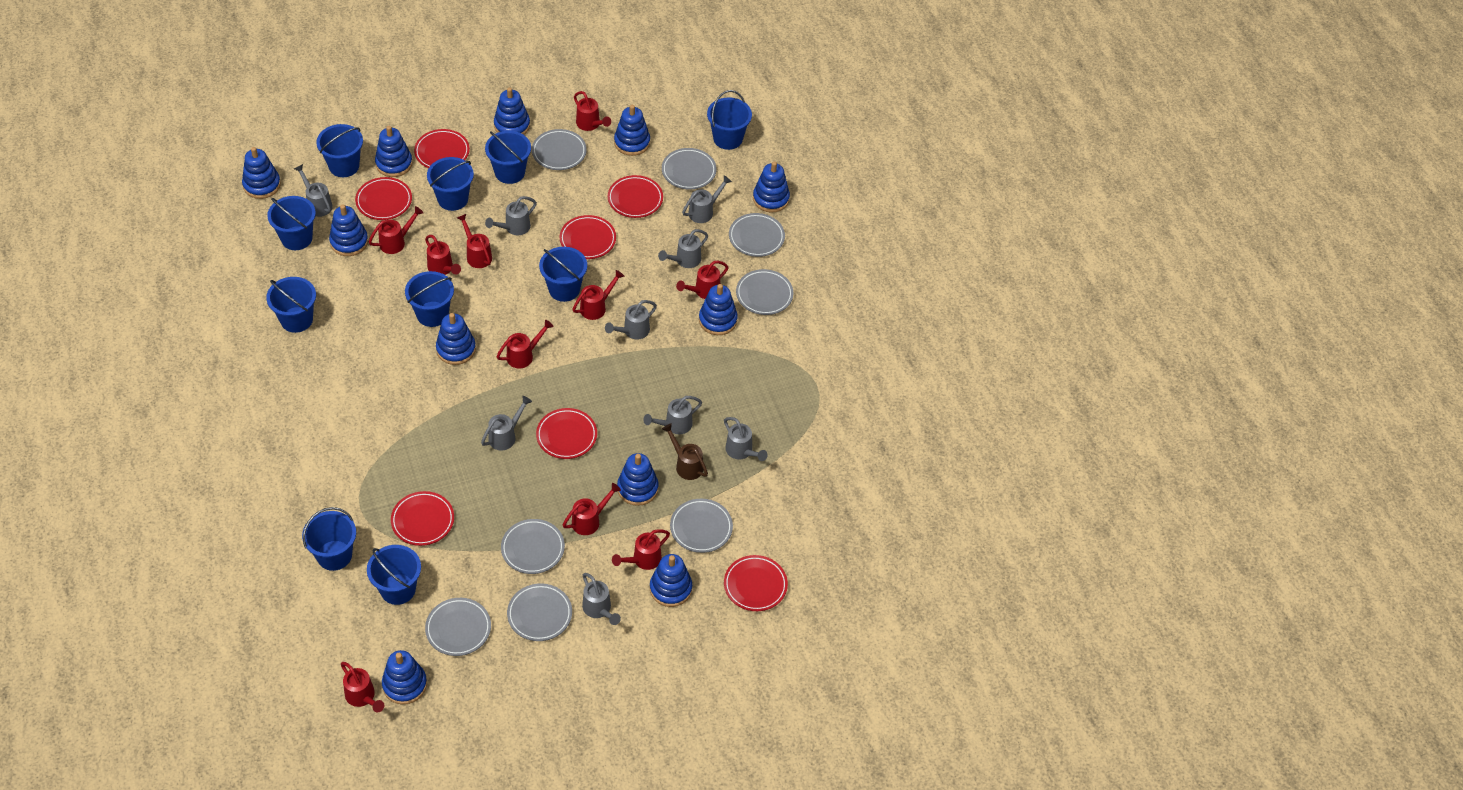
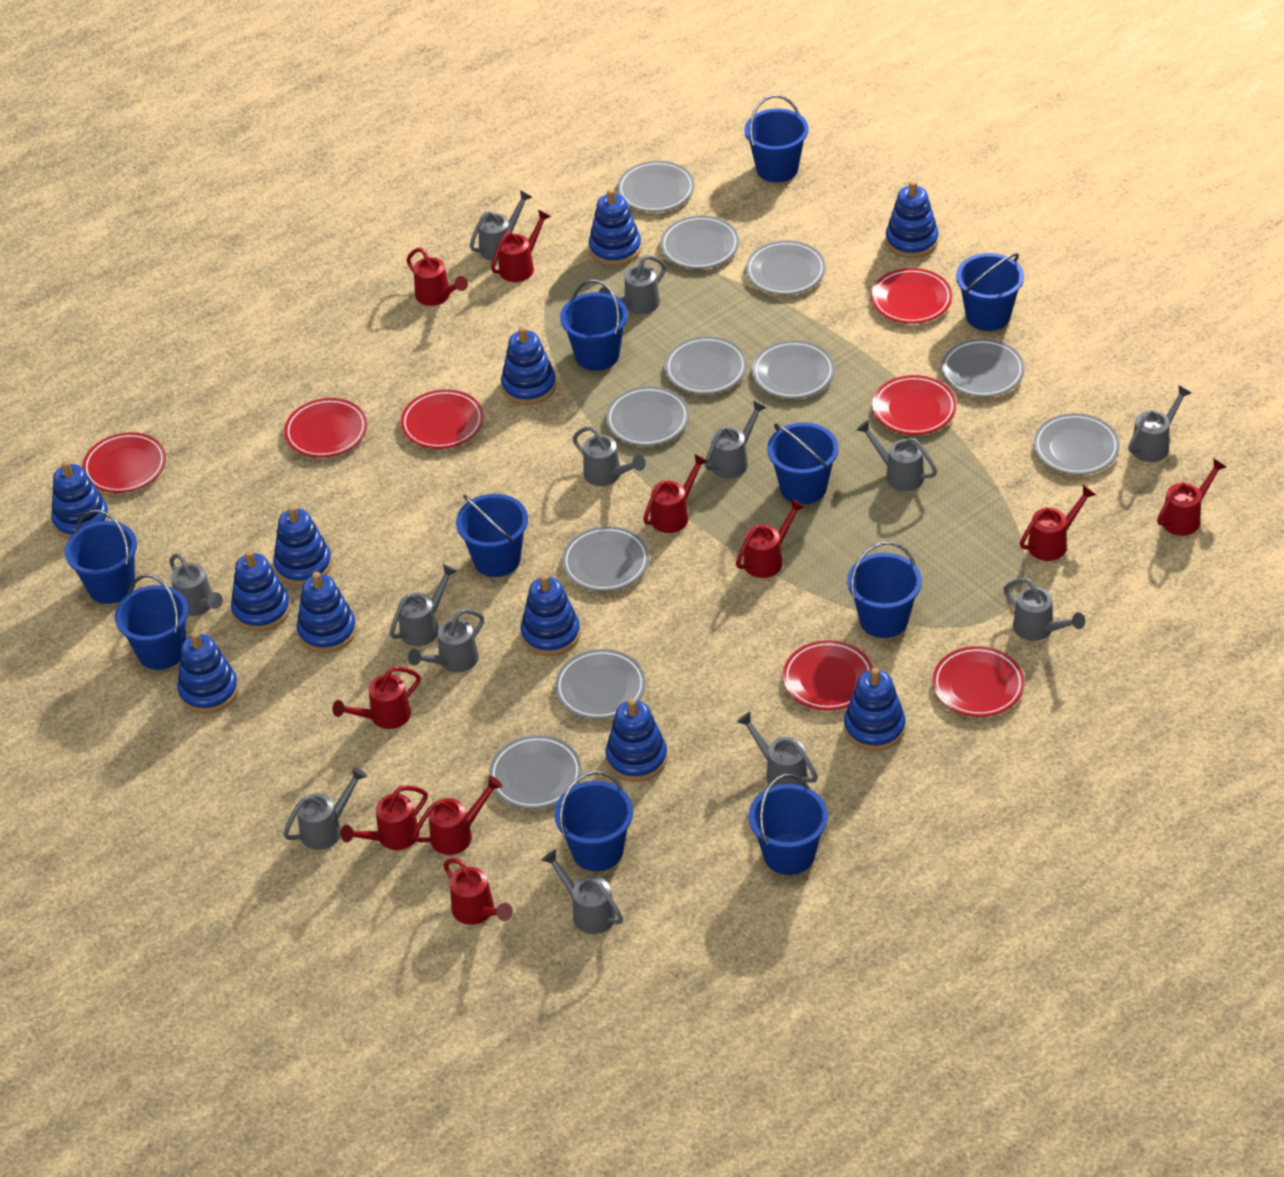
brown watering can: [662,423,708,480] = 1 -> none = 0
grey plate: [425,598,491,656] [501,519,565,574] [507,583,572,641] [532,129,587,170] [662,148,716,189] [670,499,733,553] [729,213,785,257] [736,269,794,315] = 8 -> [489,735,582,809] [555,649,646,719] [562,526,649,591] [606,386,689,446] [617,161,694,212] [660,216,739,269] [665,336,747,394] [746,240,826,295] [752,341,835,399] [941,339,1025,397] [1034,413,1120,475] = 11
grey watering can: [294,164,333,217] [481,396,532,450] [485,196,537,235] [582,573,621,625] [605,300,657,340] [643,396,702,434] [658,229,708,268] [682,176,732,223] [724,417,768,461] = 9 -> [169,553,223,616] [283,767,367,850] [390,564,458,646] [408,609,484,673] [470,190,532,261] [541,849,623,934] [572,426,646,486] [599,255,666,314] [704,401,767,479] [737,712,818,787] [856,420,937,491] [1004,578,1085,641] [1128,385,1191,462] = 13

